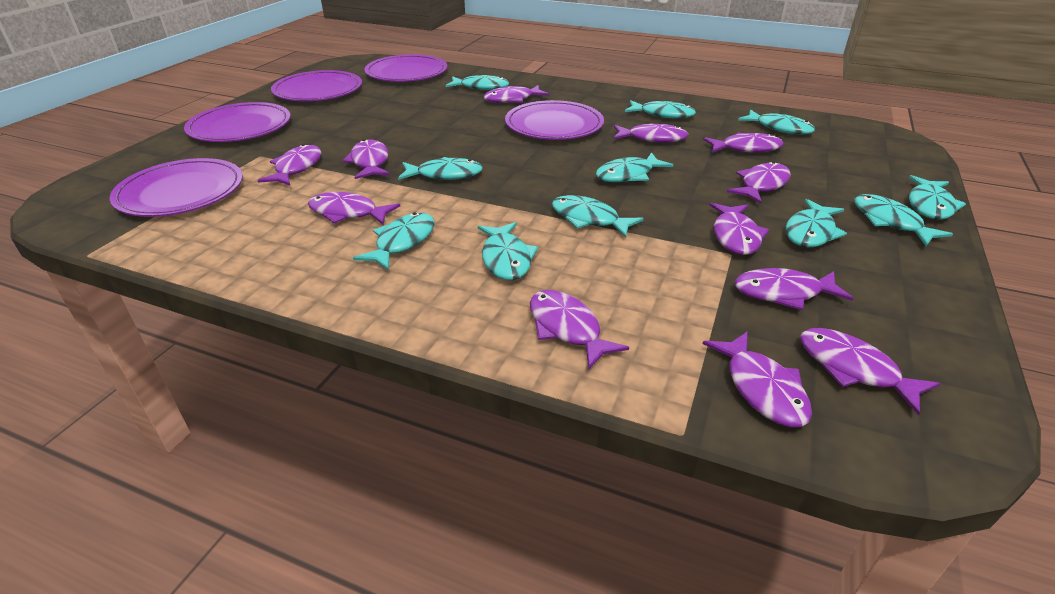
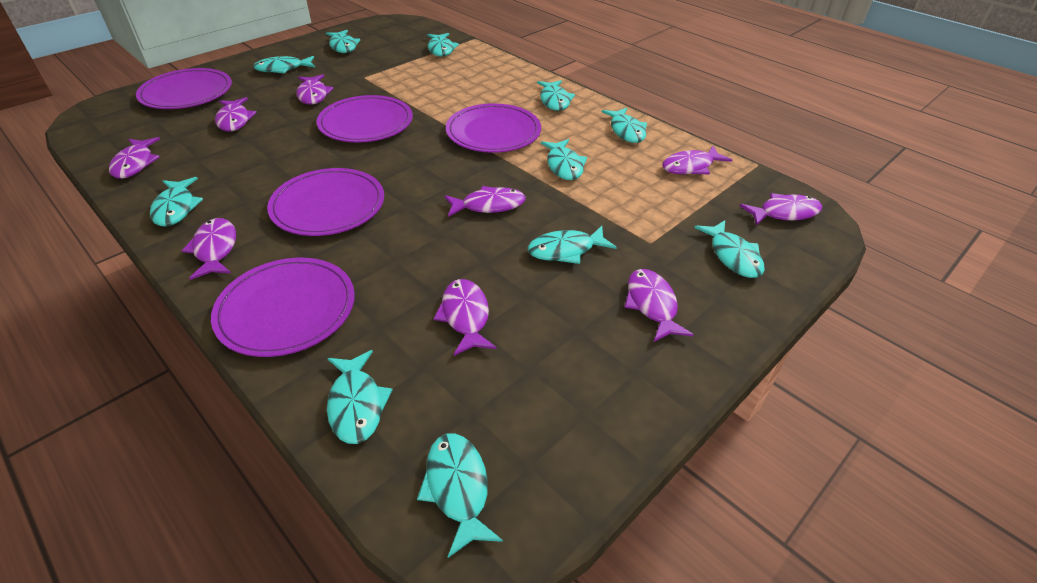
purple fish: [258,144,321,186] [308,192,400,224] [342,139,390,179] [483,85,549,103] [530,290,629,369] [613,123,689,143] [703,132,783,153] [703,332,812,427] [710,202,769,255] [727,161,791,204] [735,268,854,310] [800,328,940,415] = 12 -> [109,137,160,179] [182,218,236,280] [215,97,257,131] [296,74,334,105] [433,279,497,356] [444,186,526,217] [624,269,694,342] [662,146,732,175] [740,193,822,226] = 9

